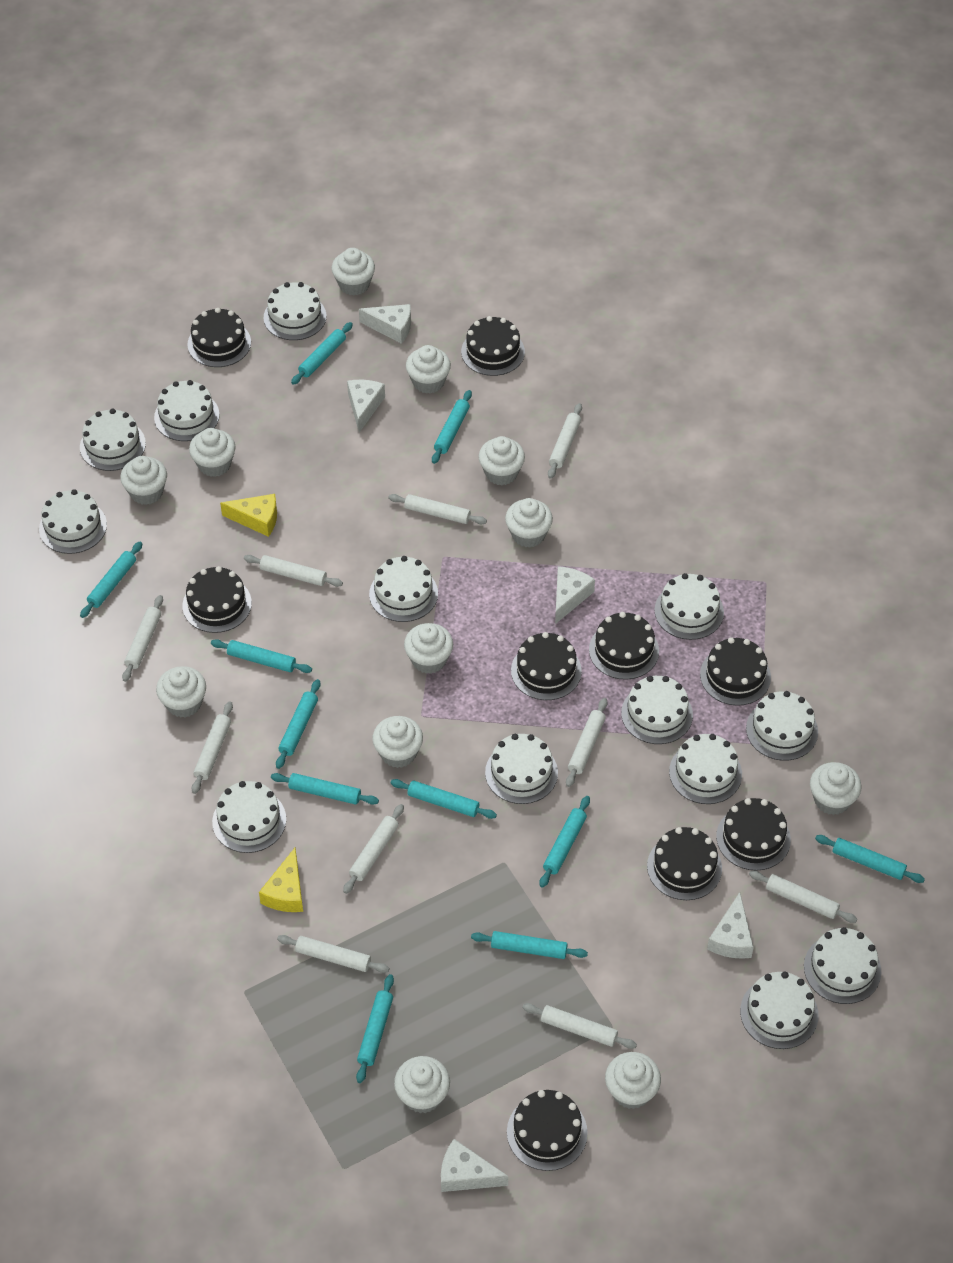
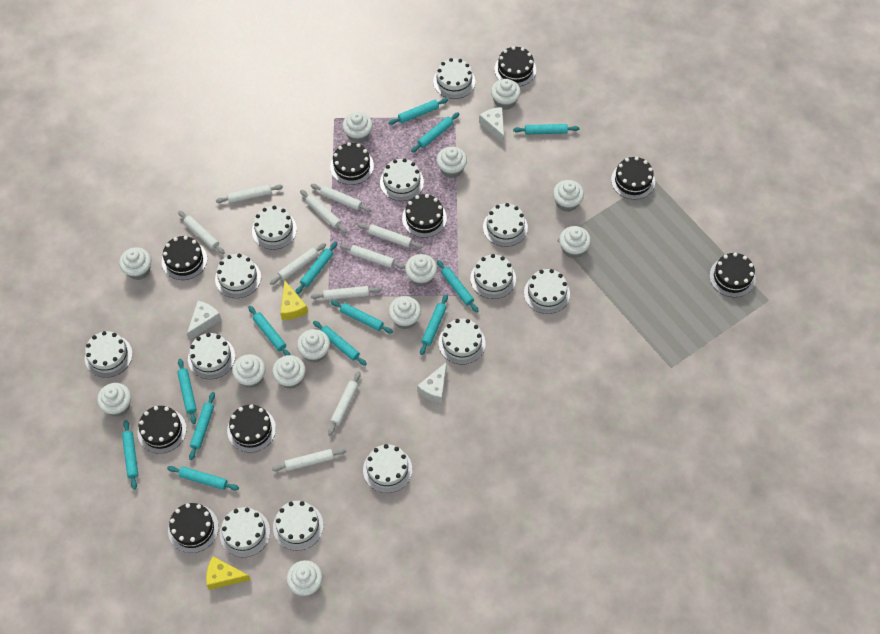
turquoise rolling pin: [80,541,142,618] [211,639,312,673] [271,773,379,805] [276,679,321,769] [291,322,353,385] [356,974,394,1083] [391,779,497,819] [432,390,472,464] [471,931,588,959] [540,796,590,888] [815,835,925,883] = 11 -> [122,420,138,490] [167,466,239,490] [177,359,197,424] [189,392,215,460] [248,306,290,356] [295,242,337,294] [313,321,367,366] [330,300,393,333] [388,98,448,125] [411,112,460,153] [420,294,448,355] [437,260,479,313] [513,124,579,135] = 13
white cheese: [347,380,385,432] [359,304,411,344] [441,1139,508,1192] [555,566,595,624] [707,892,754,959] = 5 -> [187,301,222,340] [417,362,447,403] [479,107,504,144] = 3
white cupcake: [120,456,167,505] [156,666,206,718] [189,428,235,477] [332,248,375,296] [372,716,423,768] [394,1056,450,1113] [404,623,453,674] [406,345,451,394] [478,436,525,485] [505,498,553,548] [605,1052,661,1109] [810,762,862,815] = 12 -> [97,383,131,417] [119,247,152,280] [232,354,266,388] [272,355,306,389] [286,560,323,596] [297,329,330,363] [342,112,373,143] [389,296,421,329] [405,254,437,287] [436,147,467,178] [491,79,521,110] [553,180,584,212] [559,226,591,258] = 13

